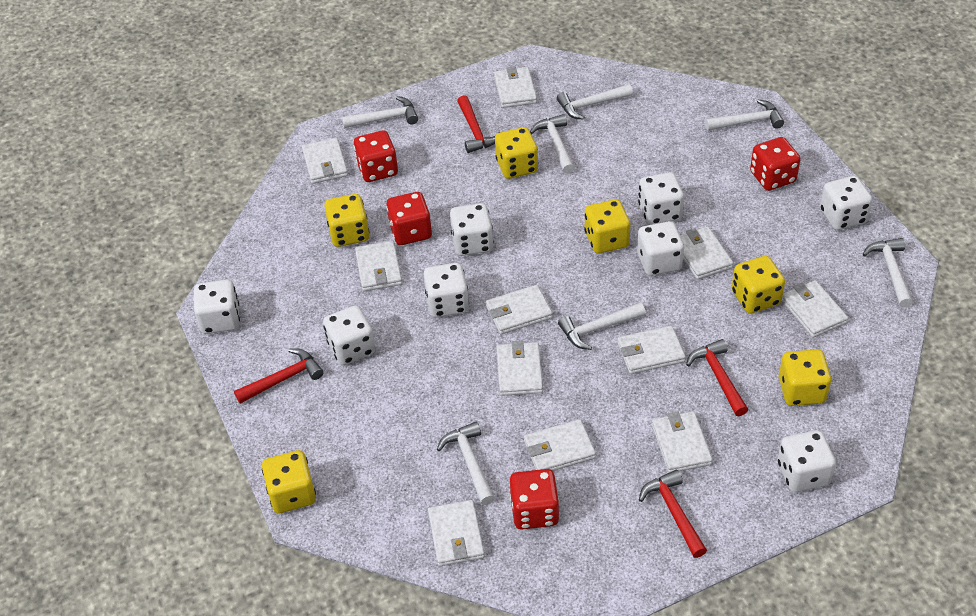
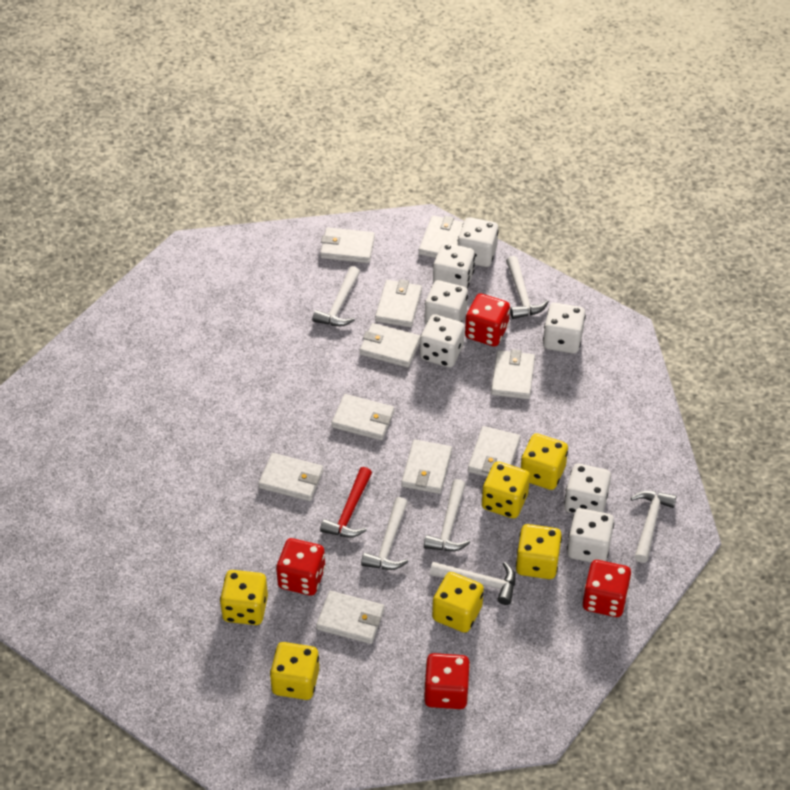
red hammer: [234,349,324,404] [457,95,500,153] [639,470,707,558] [686,339,748,416] = 4 -> [320,467,372,538] = 1
white dice: [194,279,240,334] [323,305,375,365] [424,263,469,318] [450,203,494,256] [637,221,684,276] [638,172,684,225] [778,430,836,492] [820,176,872,230] = 8 -> [420,314,465,368] [424,280,468,324] [433,243,475,289] [458,217,499,267] [543,303,586,354] [564,463,611,514] [567,508,614,563] = 7
white hammer: [342,96,418,129] [437,422,495,505] [530,114,575,174] [557,84,633,120] [558,303,646,350] [705,99,784,131] [863,238,913,307] = 7 -> [313,266,360,326] [361,497,408,570] [424,479,470,551] [430,562,516,605] [506,256,549,319] [631,491,677,563] = 6
white wallet: [302,138,348,184] [355,241,402,291] [428,500,485,566] [486,285,553,334] [494,66,537,108] [496,341,543,396] [524,419,596,471] [617,326,686,374] [652,411,713,473] [680,227,733,280] [782,280,848,338] = 11 -> [258,453,323,501] [316,591,384,644] [320,227,375,263] [332,394,394,440] [360,323,420,367] [375,279,422,327] [401,440,452,494] [419,216,464,258] [468,426,520,477] [491,349,535,399] = 10

